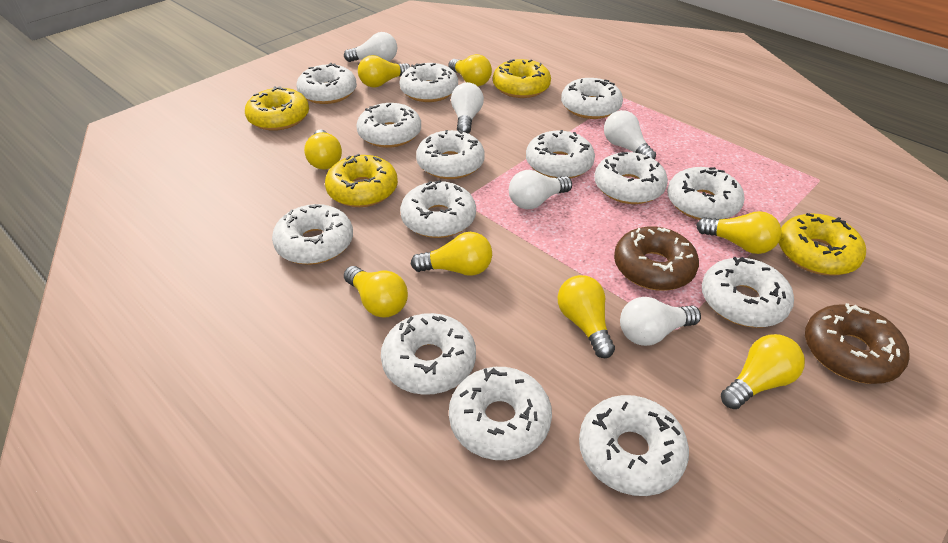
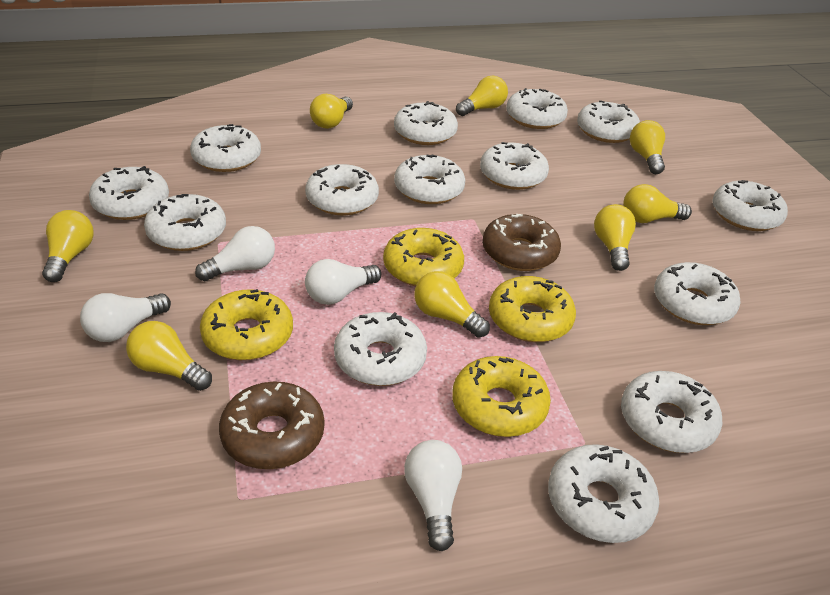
white light bulb: [344,32,397,62] [451,82,484,134] [509,170,572,209] [604,110,656,160] [620,297,701,346] = 5 -> [80,293,171,342] [195,226,275,281] [305,259,381,305] [404,440,462,551] = 4

